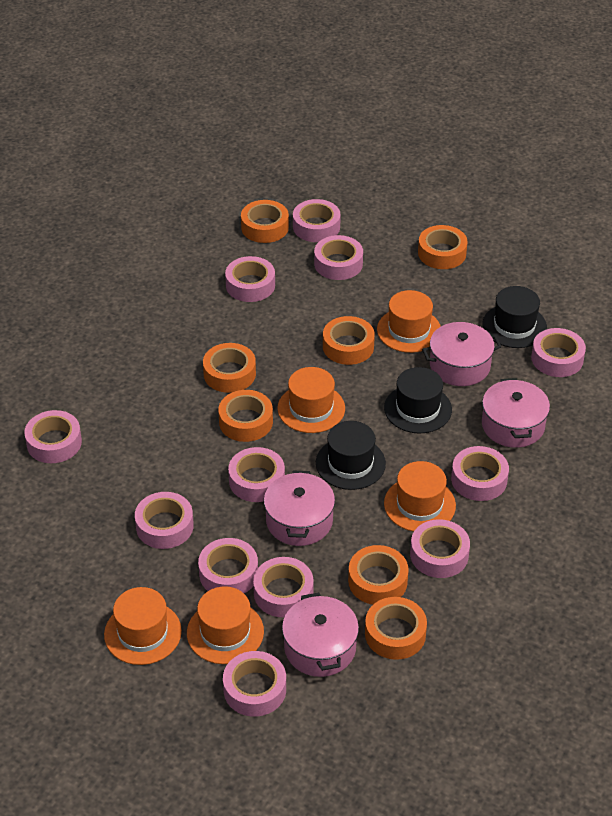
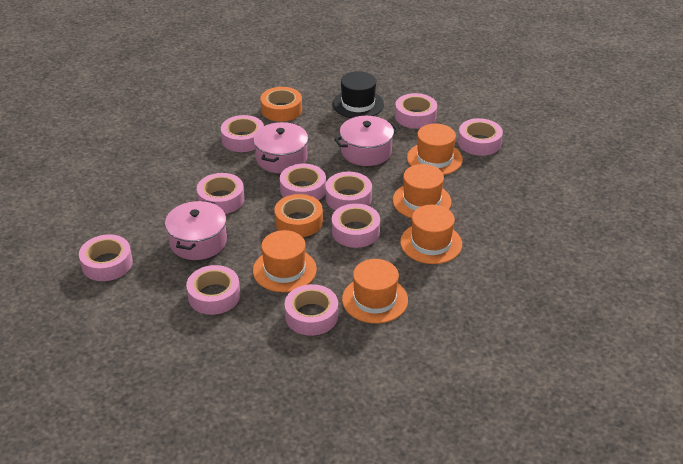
black hat: [316,421,386,490] [384,367,452,434] [483,286,547,348] = 3 -> [332,71,384,118] = 1
orange tape: [203,343,256,393] [218,390,273,442] [241,200,289,243] [323,316,375,365] [348,545,409,605] [365,597,427,660] [418,225,468,269] = 7 -> [260,87,302,122] [274,194,323,237] = 2
pink pot: [264,471,335,546] [282,593,359,677] [422,322,502,386] [482,378,550,448] = 4 -> [165,200,227,260] [253,122,308,173] [334,116,399,166] = 3
pink tape: [24,410,82,463] [135,492,194,549] [198,538,258,593] [223,651,286,717] [225,256,275,302] [228,447,285,502] [253,557,314,617] [293,199,341,242] [314,235,363,280] [410,519,470,578] [451,446,509,501] [531,328,586,377] = 12 -> [79,234,133,281] [186,265,240,315] [197,173,245,214] [221,115,264,152] [280,164,326,200] [284,284,338,336] [325,172,372,210] [332,203,380,248] [395,93,437,129] [458,118,503,156] = 10

